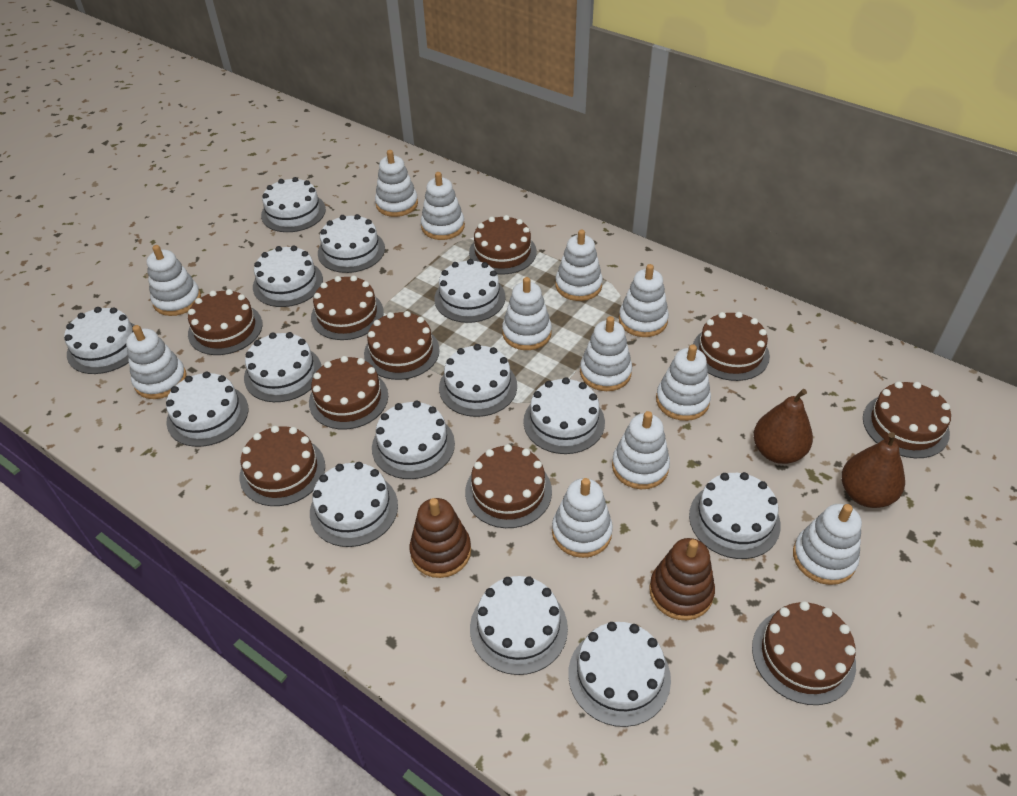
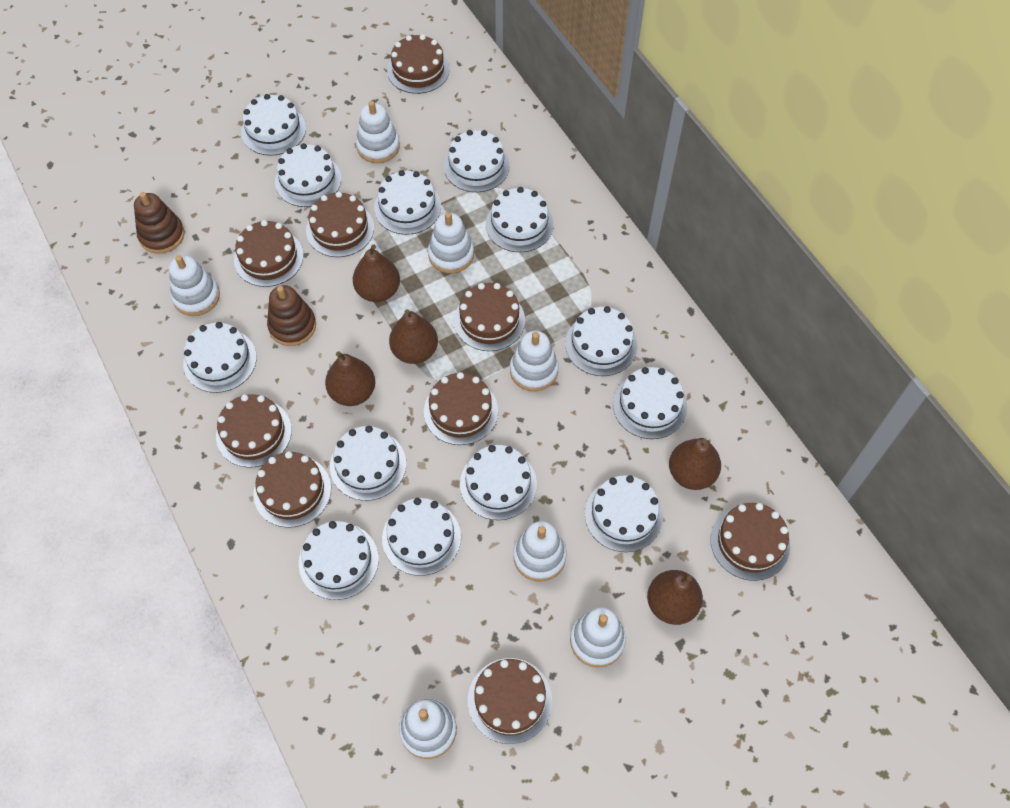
brown cake: [188,289,263,355] [240,426,325,506] [309,356,388,429] [311,275,384,340] [364,311,440,380] [465,444,552,528] [469,215,537,274] [693,312,770,381] [752,601,856,705] [863,381,951,458] = 10 -> [216,394,292,468] [234,220,303,287] [253,451,331,528] [306,192,374,257] [387,34,450,94] [424,372,498,445] [454,283,525,351] [468,658,552,744] [711,503,790,581] = 9
brown pear: [753,389,813,464] [842,432,905,508] = 2 -> [325,351,375,406] [353,244,400,302] [389,309,438,364] [647,570,703,625] [669,438,721,490] = 5
white cake: [64,307,135,374] [166,372,248,447] [244,332,321,402] [253,246,323,307] [261,177,326,232] [310,462,398,547] [318,214,385,273] [372,401,455,479] [434,259,506,323] [439,344,517,417] [470,576,568,675] [523,377,605,454] [568,622,671,727] [689,472,781,559] = 14 -> [183,322,257,393] [241,94,306,156] [275,143,341,207] [299,521,379,600] [330,426,406,501] [374,170,441,235] [382,498,461,576] [444,130,510,192] [460,445,537,520] [486,187,553,252] [565,306,637,376] [585,475,663,552] [613,367,687,439] = 13
white stacking toy: [126,325,187,399] [147,245,201,316] [375,150,418,217] [421,172,465,240] [502,277,552,350] [552,478,613,558] [555,230,603,301] [580,316,632,391] [612,411,670,489] [619,264,669,337] [656,344,711,421] [793,504,862,585] = 12 -> [169,255,220,316] [356,101,400,163] [399,699,457,759] [428,212,474,274] [510,331,559,391] [513,521,566,581] [570,608,626,668] = 7

